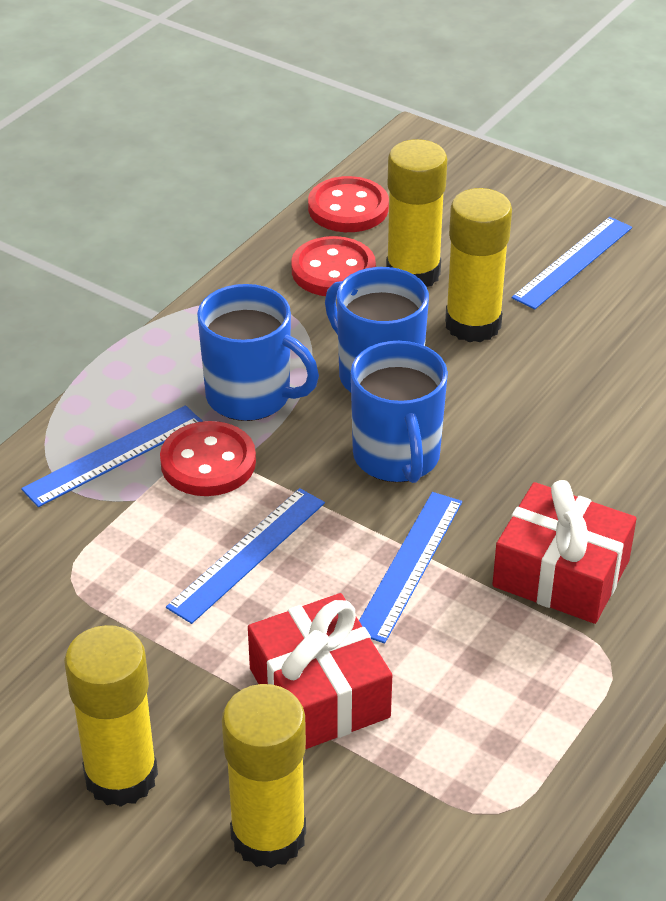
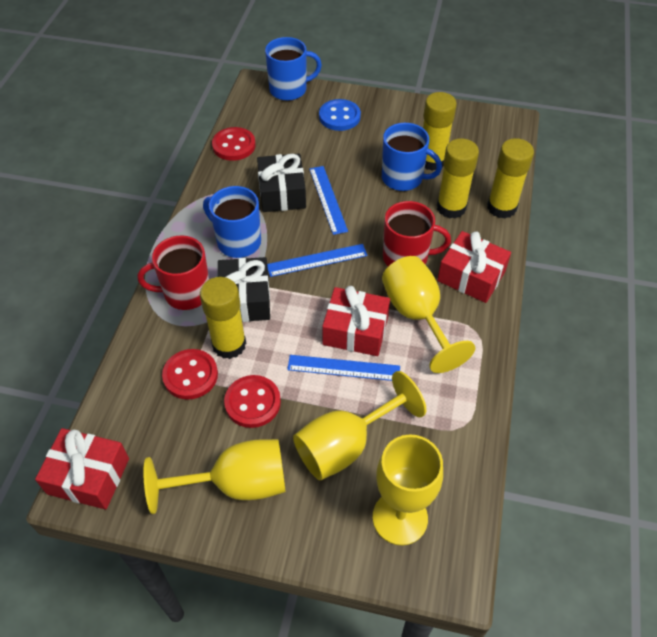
black gift: none = 0 -> [218,257,270,322] [257,153,306,212] = 2
blue button: none = 0 -> [319,99,361,131] = 1
blue ruler: [21,405,203,507] [166,488,325,624] [359,492,462,644] [512,217,632,310] = 4 -> [267,244,368,277] [287,355,400,381] [309,166,348,235] = 3
red gift: [248,593,392,749] [492,480,637,624] = 2 -> [35,428,129,510] [322,286,390,356] [437,231,511,303] = 3
red mug: none = 0 -> [138,235,209,310] [383,201,451,266] = 2
yellow goblet: none = 0 -> [143,439,286,514] [293,371,426,480] [372,434,443,546] [382,256,475,373] = 4

